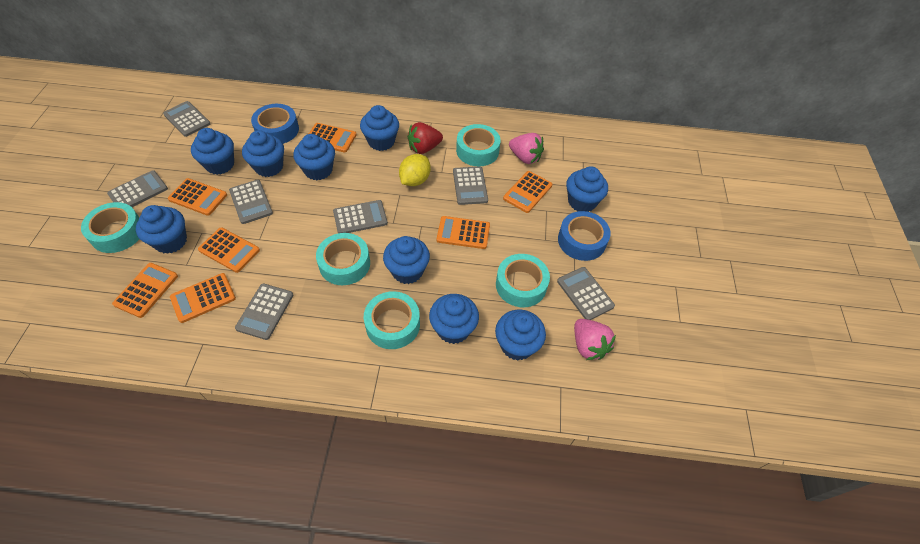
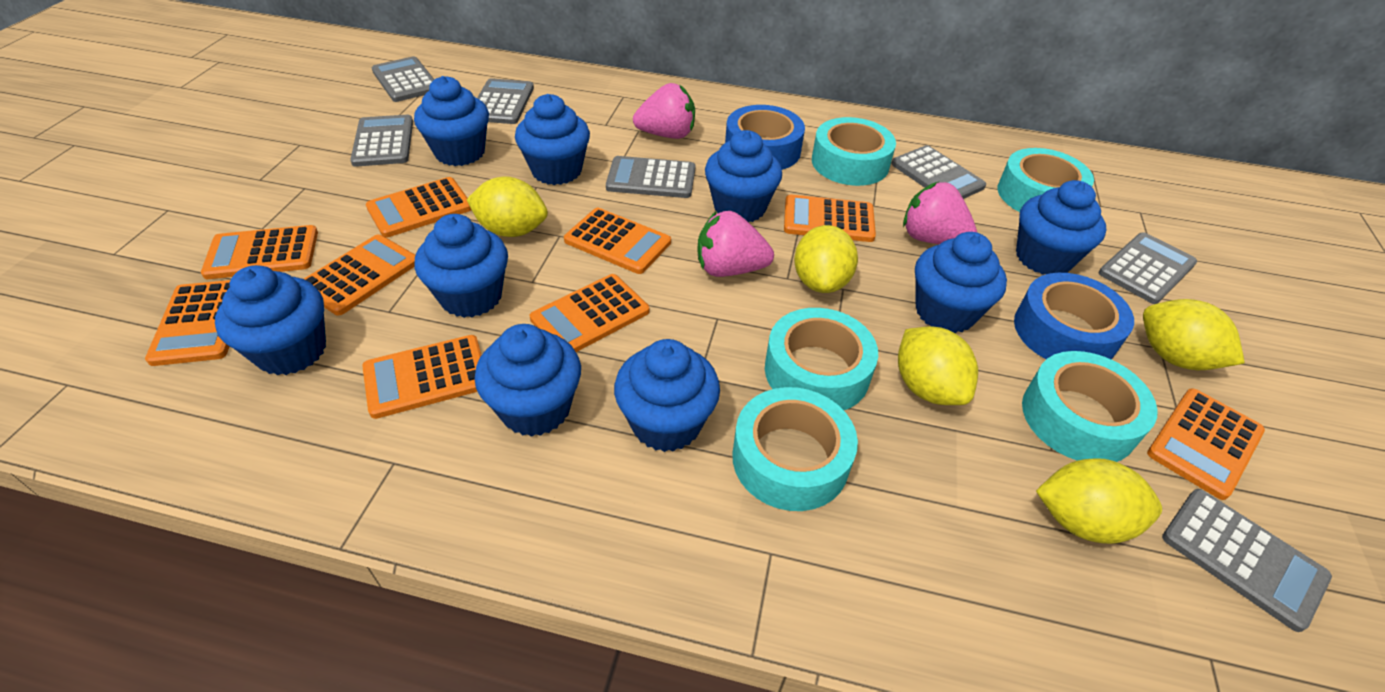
orange calculator: [112,263,178,318] [168,178,227,216] [170,273,236,323] [198,227,260,273] [309,123,357,153] [437,216,490,249] [503,171,552,213] = 7 -> [145,280,230,366] [201,225,318,279] [304,234,415,315] [362,335,481,419] [366,177,471,238] [530,274,649,352] [564,208,671,274] [784,195,876,242] [1147,388,1265,500] = 9
pink strawberry: [509,133,544,164] [574,319,616,360] = 2 -> [633,83,695,139] [697,211,774,277] [903,181,977,245] = 3
red strawberry: [408,122,443,154] = 1 -> none = 0
yellow lemon: [399,154,431,186] = 1 -> [466,176,548,237] [794,225,858,293] [898,326,978,405] [1036,458,1162,544] [1143,299,1245,370] = 5

